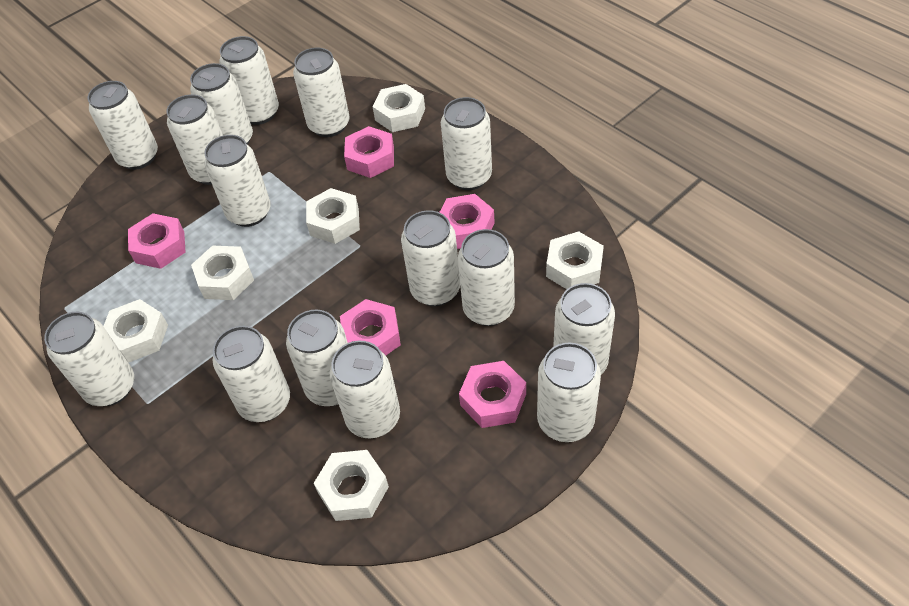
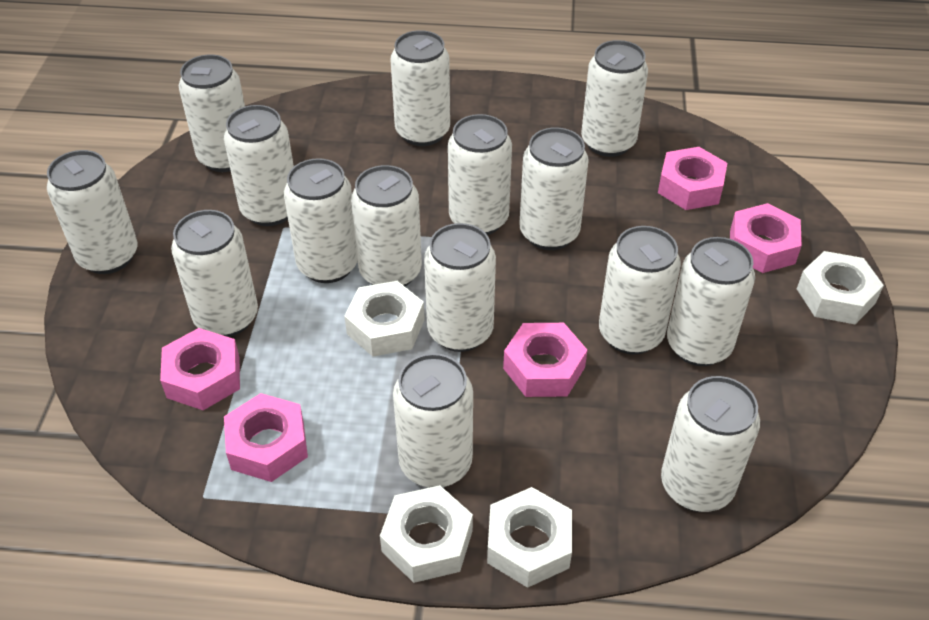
white nut: [104,299,168,363] [191,246,254,300] [306,188,360,244] [314,450,389,521] [373,84,425,132] [546,231,604,289] = 6 -> [344,281,425,357] [380,485,473,583] [487,487,572,588] [797,251,884,324] = 4

